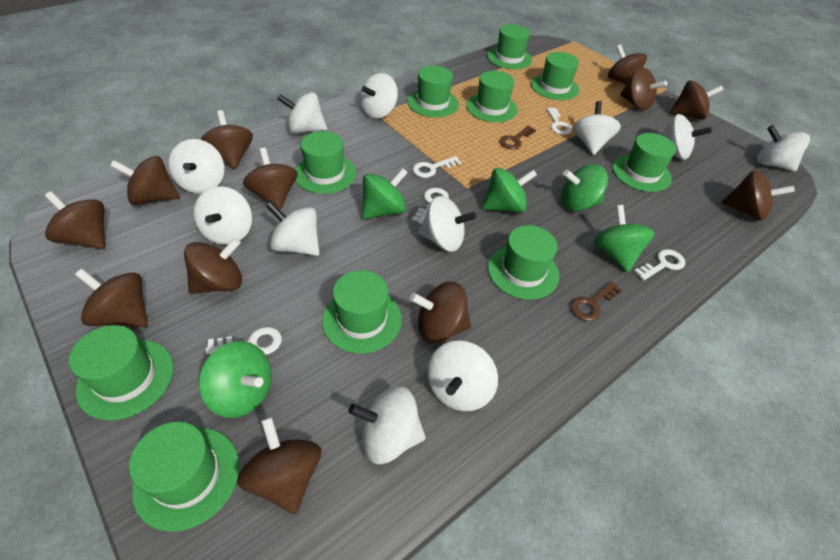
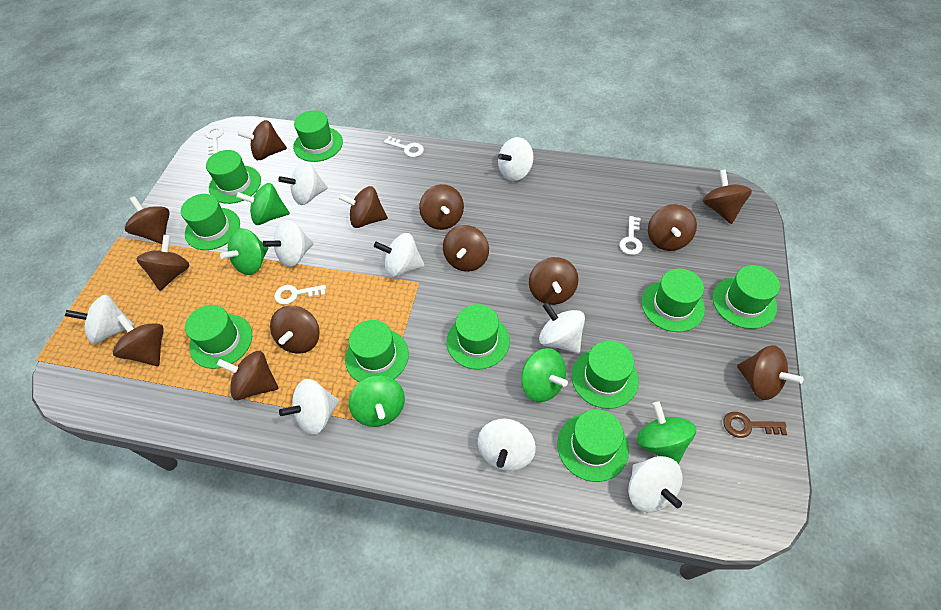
brown key: [500,126,536,149] [570,281,622,321] = 2 -> [723,412,787,438] = 1
brown spinning top: [45,191,105,249] [75,269,148,327] [110,156,180,205] [184,238,242,294] [201,110,253,169] [237,417,321,514] [243,148,298,210] [410,282,471,343] [608,44,647,85] [620,67,667,110] [670,80,724,120] [722,170,795,221] = 12 -> [113,314,164,366] [125,196,170,244] [136,235,189,291] [216,351,279,400] [237,120,287,160] [270,306,320,353] [338,186,388,228] [419,184,464,230] [443,225,489,272] [529,257,579,305] [648,204,697,251] [703,169,752,224] [737,345,804,400] = 13
white key: [206,327,282,355] [412,188,449,224] [413,156,461,178] [547,108,572,135] [634,249,685,280] = 5 -> [205,126,224,155] [274,285,326,305] [384,136,424,157] [619,216,642,255] = 4
white spinning top: [169,139,224,194] [194,186,252,245] [266,202,320,256] [278,92,327,134] [348,386,426,464] [360,73,398,119] [418,196,476,252] [427,341,498,411] [573,101,621,155] [660,114,712,160] [757,125,810,171] = 11 -> [65,295,134,344] [263,220,314,267] [278,161,328,205] [279,379,339,435] [374,233,425,277] [478,419,536,471] [498,137,534,181] [539,302,585,354] [628,456,683,512] = 9

